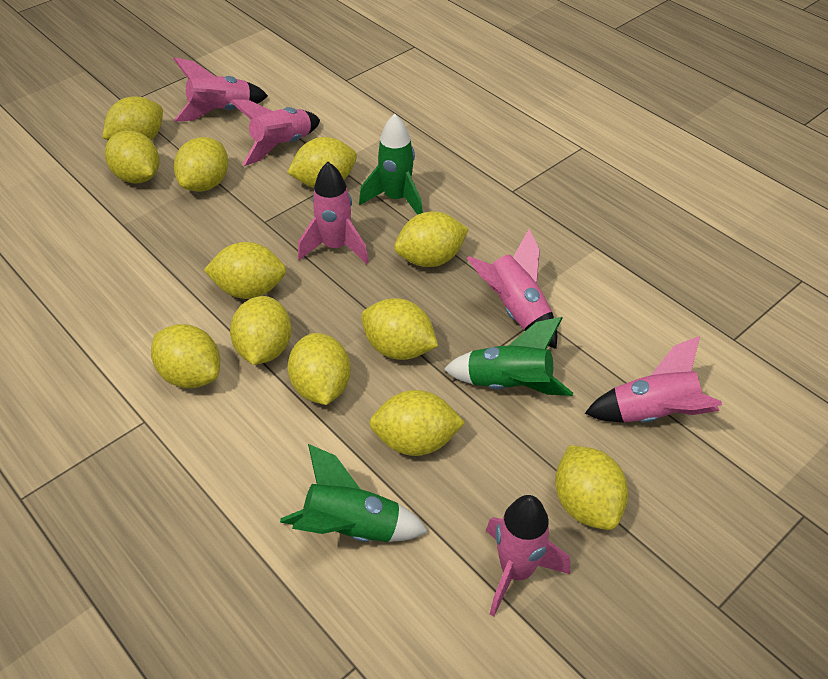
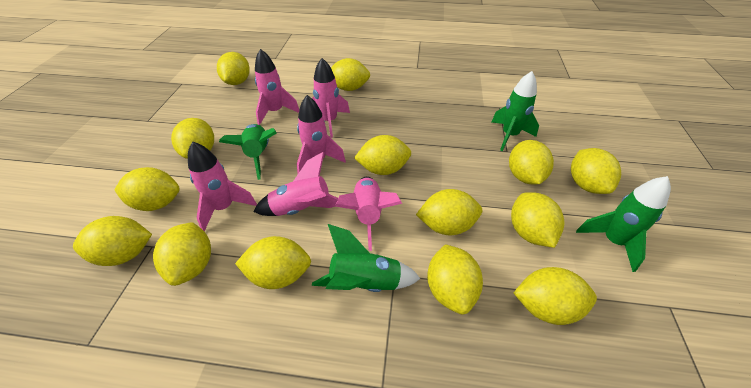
green rocket: [280,444,428,542] [359,114,423,215] [444,317,573,396] = 3 -> [219,124,276,180] [312,224,421,292] [491,71,539,151] [576,176,671,272] = 4
yellow lemon: [102,96,163,140] [105,131,160,183] [151,324,220,388] [174,137,228,192] [204,242,286,299] [230,296,292,365] [287,137,357,188] [287,333,351,405] [361,298,438,360] [369,390,465,456] [394,212,469,267] [555,445,628,530] = 12 -> [73,216,152,266] [115,167,180,211] [153,222,211,286] [171,118,214,159] [217,52,250,85] [235,236,311,289] [331,58,370,91] [354,135,411,175] [416,189,482,235] [427,244,483,314] [509,140,554,184] [511,192,564,248] [514,267,597,325] [571,148,621,194] = 14

